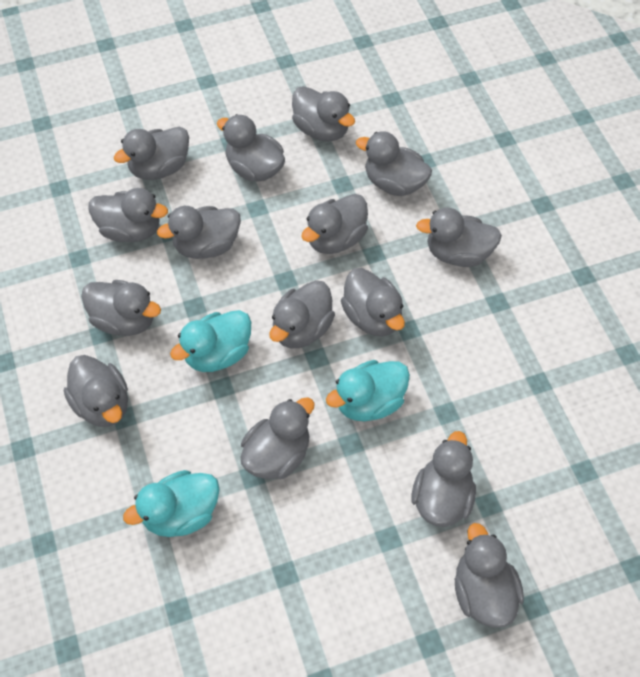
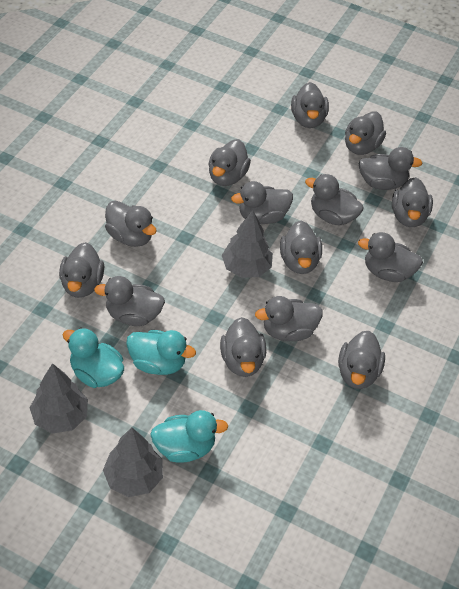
grey tree: none = 0 -> [30,363,88,434] [103,427,163,497] [222,210,273,278] = 3

